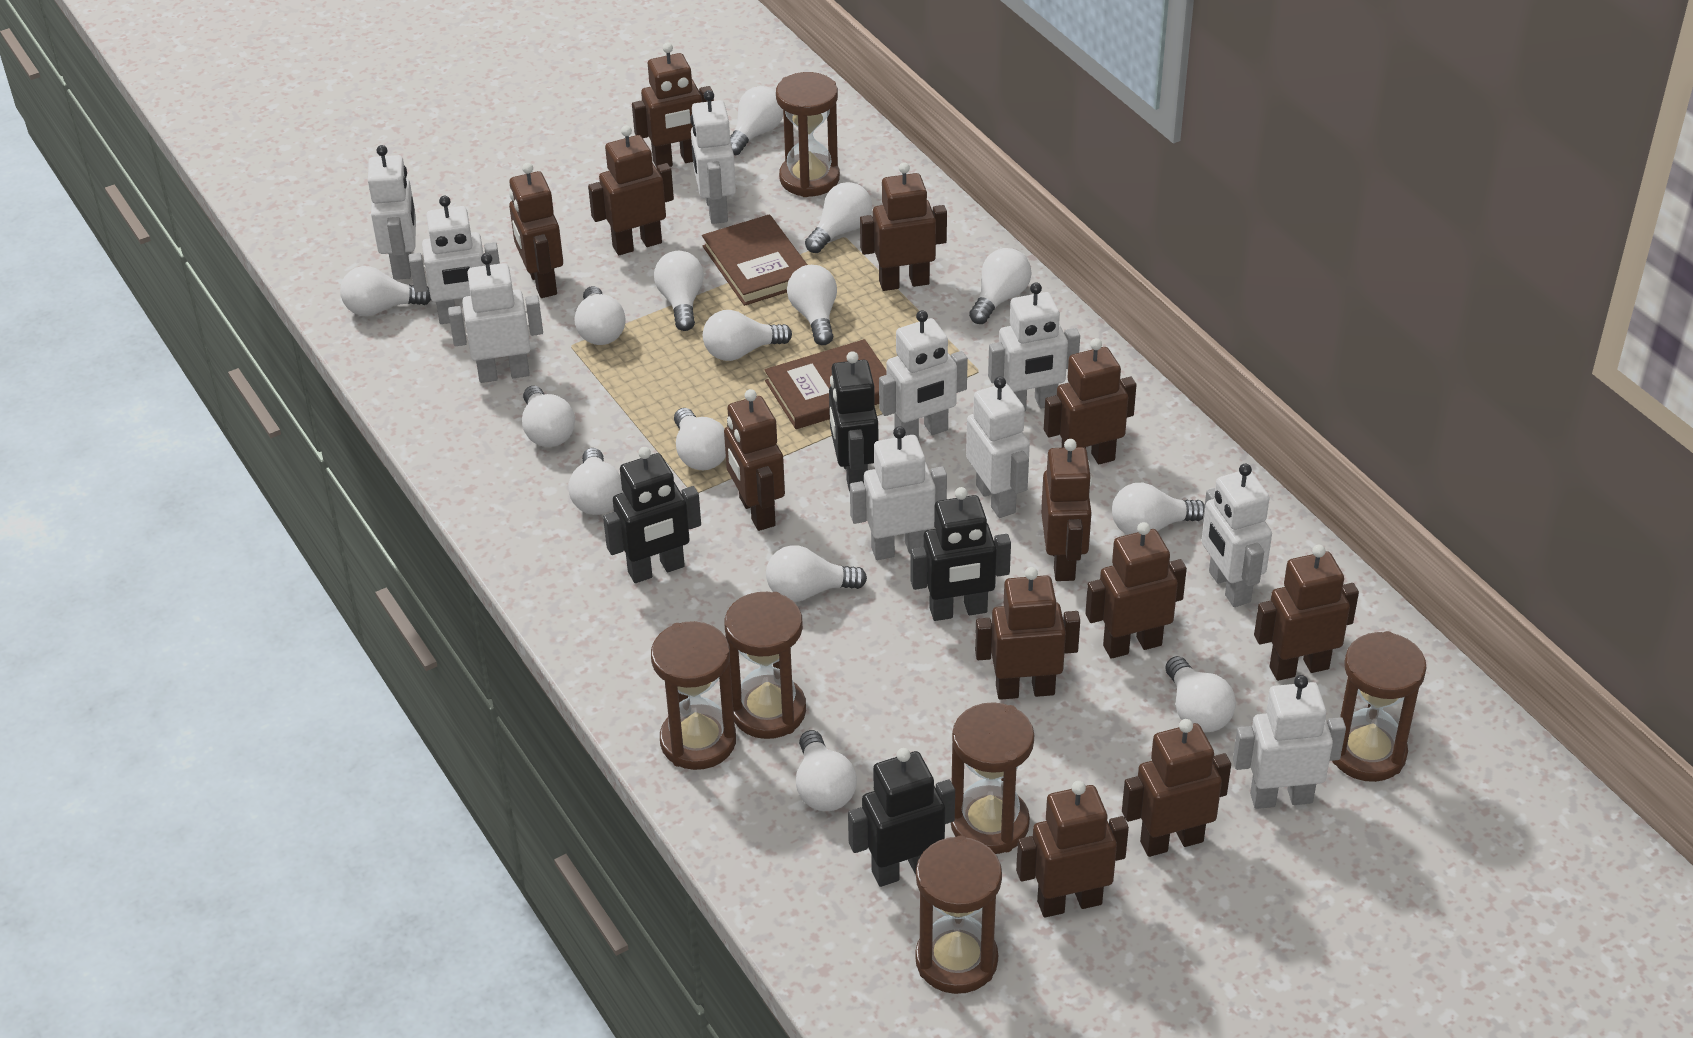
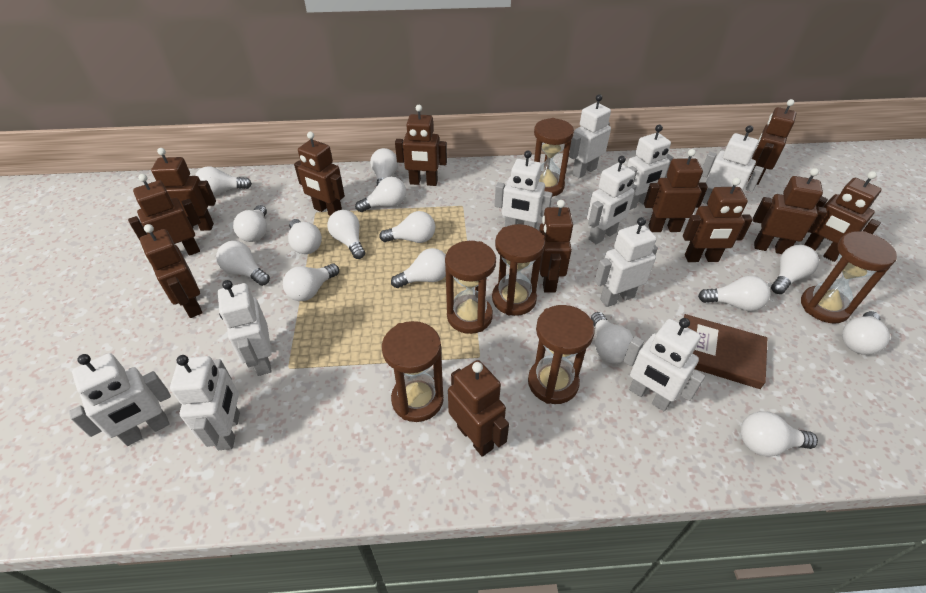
black robot: [603,447,701,583] [829,351,878,492] [848,748,955,887] [911,487,1011,621] = 4 -> none = 0
brown book: [702,214,807,306] [765,339,887,429] = 2 -> [684,314,767,389] = 1

